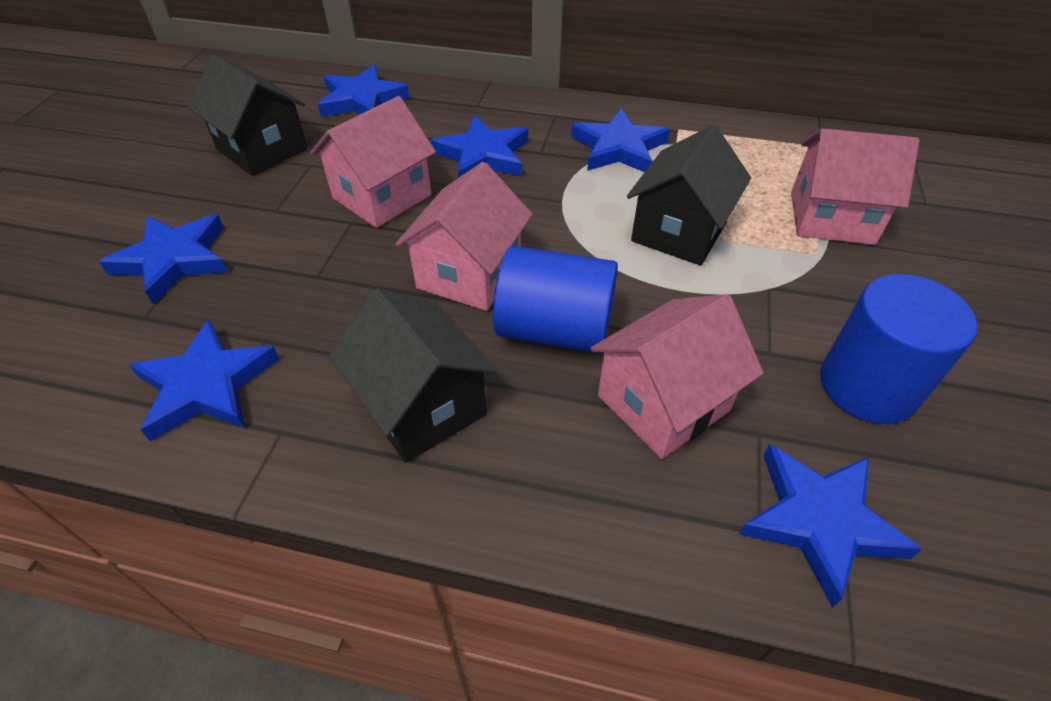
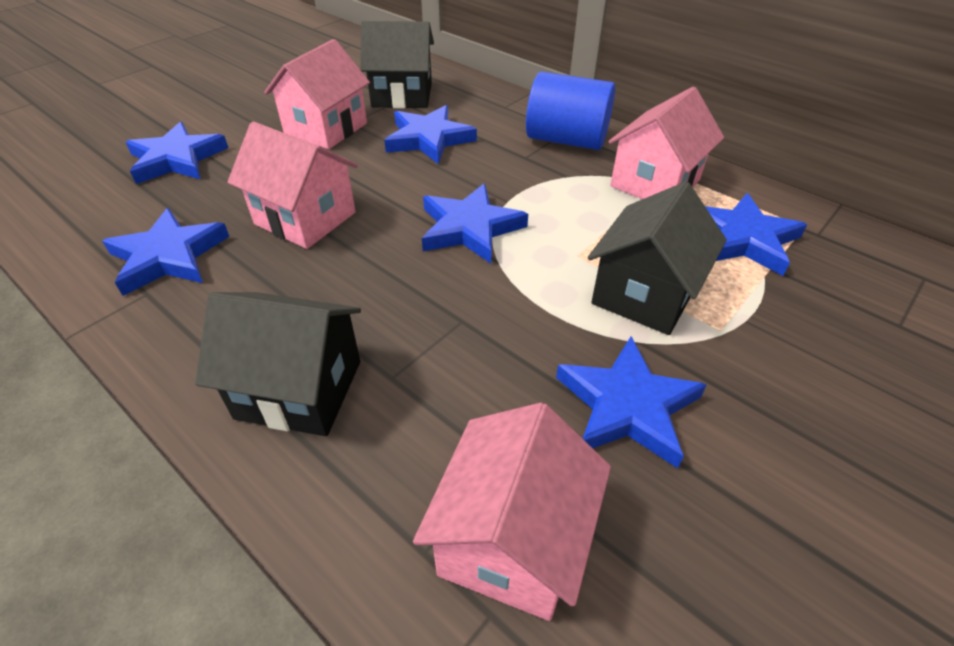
blue cylinder: [493,246,618,353] [821,274,978,424] = 2 -> [526,71,615,150] = 1

